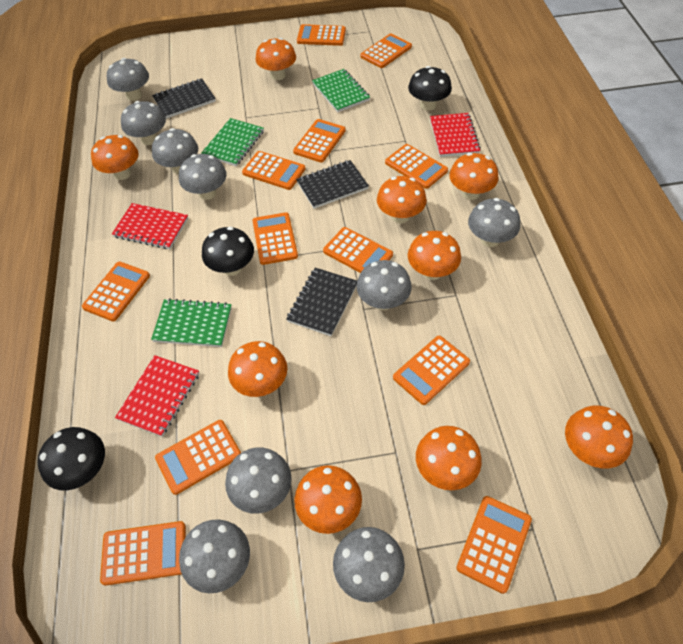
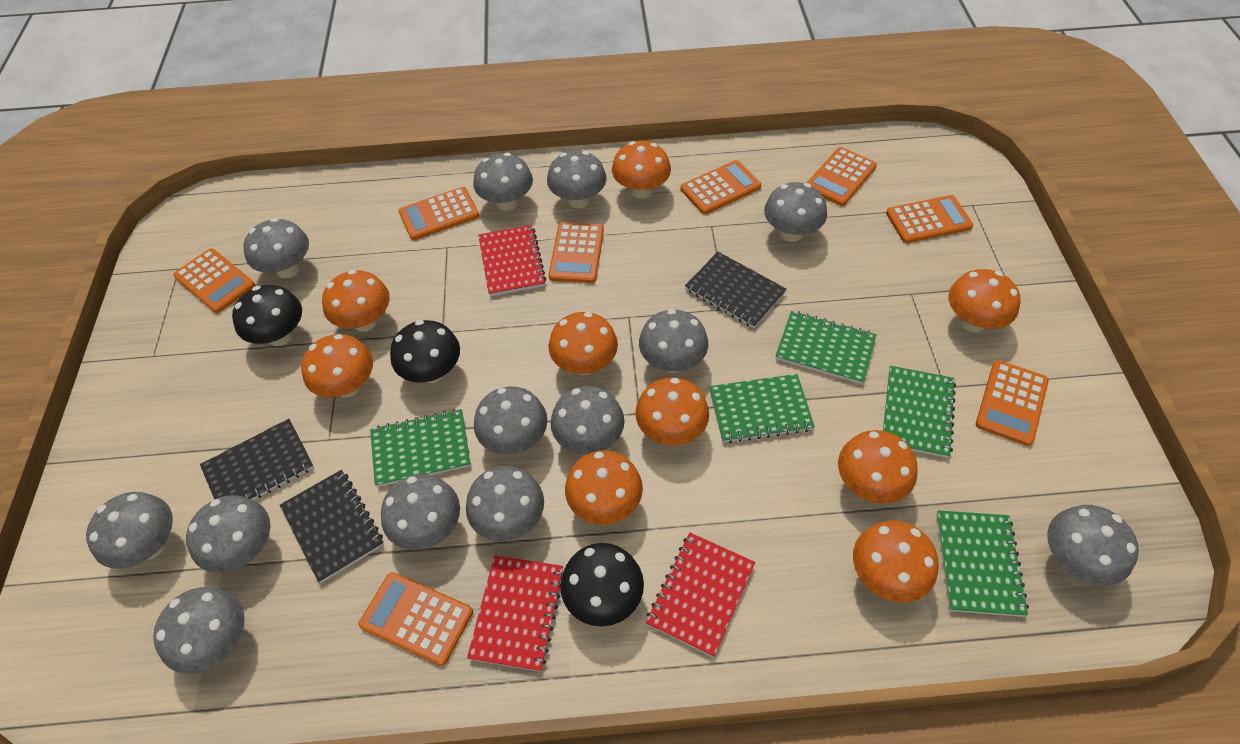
green notebook: [151,298,232,347] [201,118,264,166] [312,69,370,112] = 3 -> [370,409,471,487] [709,374,815,443] [776,311,876,384] [883,366,956,458] [936,510,1029,617] = 5
grey mushroom: [107,58,149,101] [121,101,166,145] [152,128,198,174] [179,154,227,200] [179,519,250,593] [225,447,292,514] [333,527,405,602] [357,260,412,310] [468,198,520,247] = 9 -> [86,492,173,569] [153,587,245,674] [186,495,270,573] [243,218,309,278] [381,474,460,550] [466,466,544,541] [473,153,533,211] [474,386,547,455] [547,151,607,208] [551,386,625,454] [639,309,708,373] [764,182,827,242] [1047,505,1139,586] = 13
orange calculator: [82,262,150,321] [100,521,186,586] [155,420,241,495] [242,151,305,190] [252,212,298,265] [293,119,346,162] [297,24,346,46] [323,227,393,273] [360,34,412,68] [385,144,448,189] [393,336,470,405] [456,496,532,594] = 12 -> [173,248,255,313] [359,572,473,666] [398,187,479,240] [549,222,604,283] [680,160,761,214] [807,147,877,206] [886,195,973,243] [976,360,1049,446] = 8

